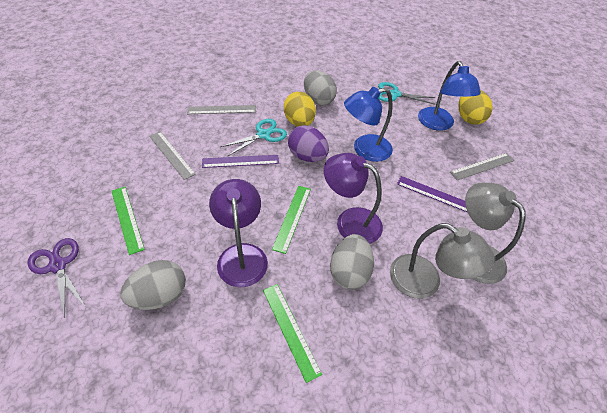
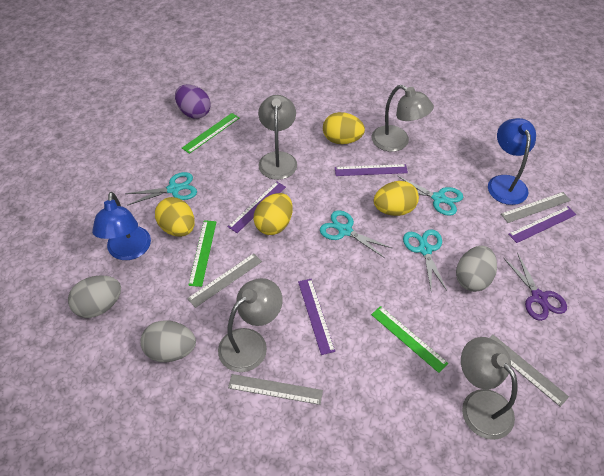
grey lamp: [390,223,495,299] [465,183,525,284] = 2 -> [218,278,283,372] [258,95,297,180] [372,85,434,152] [461,337,517,440] = 4
grey ruler: [149,131,196,180] [187,105,256,114] [450,153,515,180] = 3 -> [187,253,262,308] [228,374,323,405] [489,335,569,407] [501,192,571,223] = 4
purple lamp: [209,179,268,287] [324,153,383,244] = 2 -> none = 0
purple ruler: [202,155,279,168] [397,176,468,213] = 2 -> [228,181,286,233] [298,279,335,355] [335,164,408,176] [509,206,576,243] = 4
turquoise scissors: [221,119,287,156] [378,82,436,104] = 2 -> [125,172,197,206] [320,210,392,258] [398,176,463,216] [403,229,447,291] = 4
yellow egg: [284,92,316,127] [458,90,493,124] = 2 -> [155,197,195,237] [253,193,293,235] [323,112,365,144] [373,181,419,216] = 4

